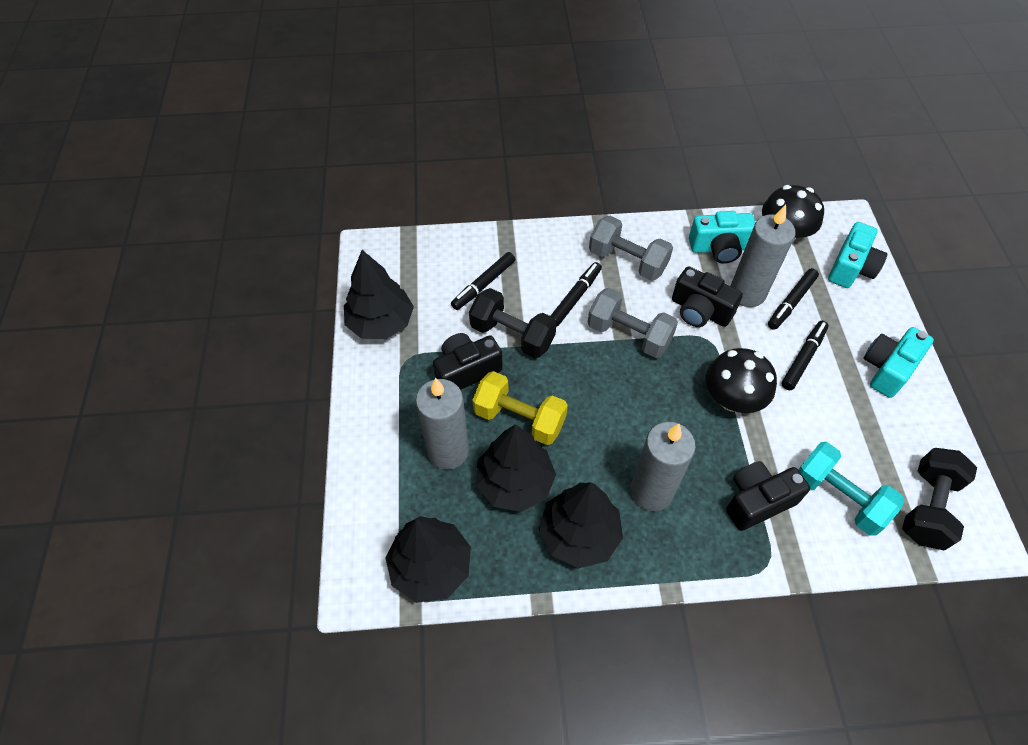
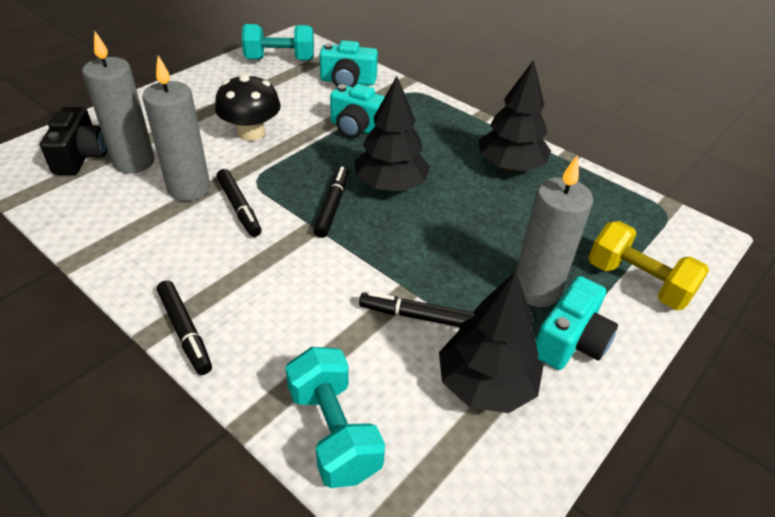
black camera: [433,333,503,390] [672,266,743,327] [726,461,810,531] = 3 -> [40,107,108,175] = 1
black dumbbell: [469,288,557,358] [902,448,977,550] = 2 -> none = 0
black mushroom: [706,348,777,413] [762,185,824,243] = 2 -> [215,73,281,141] = 1
black tree: [344,250,414,339] [385,516,471,603] [476,424,556,512] [539,482,623,568] = 4 -> [355,76,430,191] [439,271,543,413] [479,60,551,171] = 3
grey dumbbell: [588,288,678,358] [589,216,673,281] = 2 -> none = 0
turquoise dumbbell: [798,442,904,536] = 1 -> [242,24,314,61] [285,347,385,488] = 2

